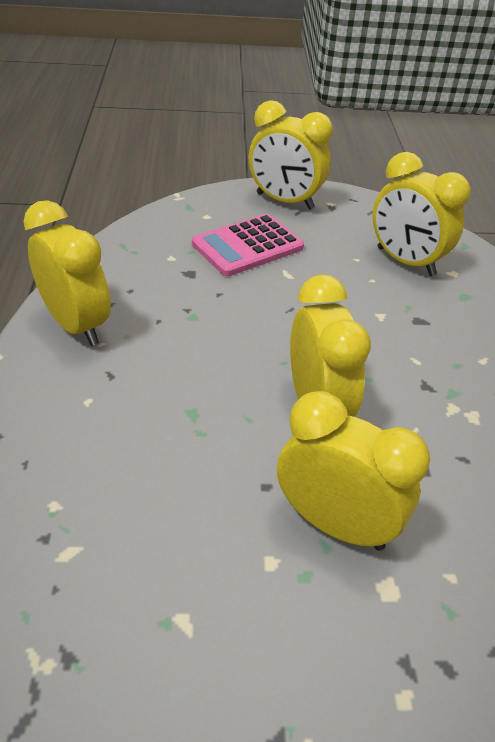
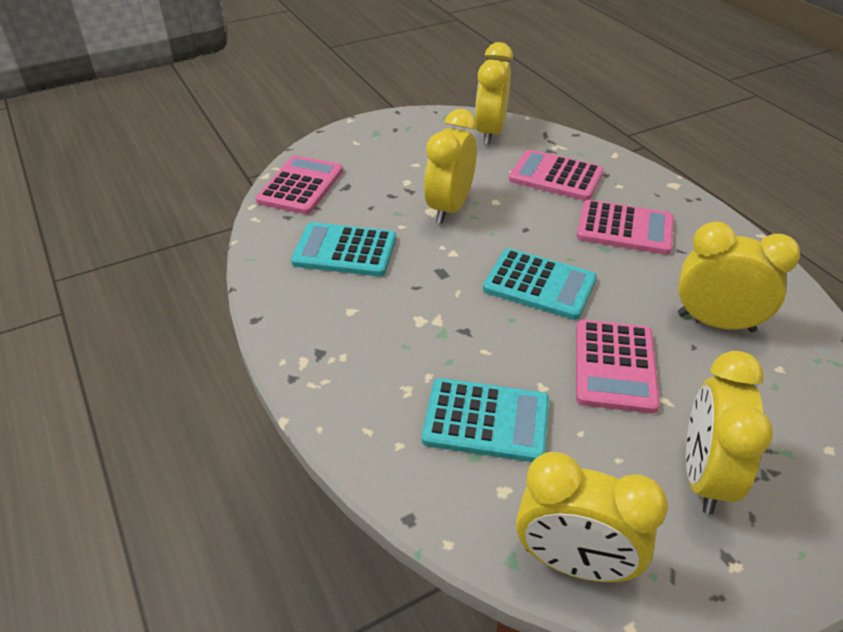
pink calculator: [192,214,304,276] = 1 -> [256,155,343,214] [509,149,604,201] [576,200,674,255] [576,320,660,413] = 4
turquoise calculator: none = 0 -> [291,222,396,276] [422,378,549,462] [483,248,597,320] = 3

